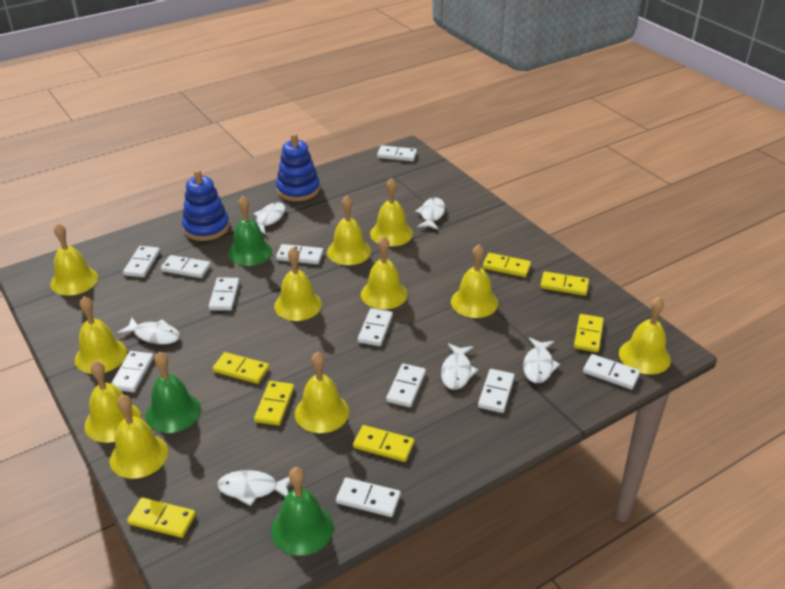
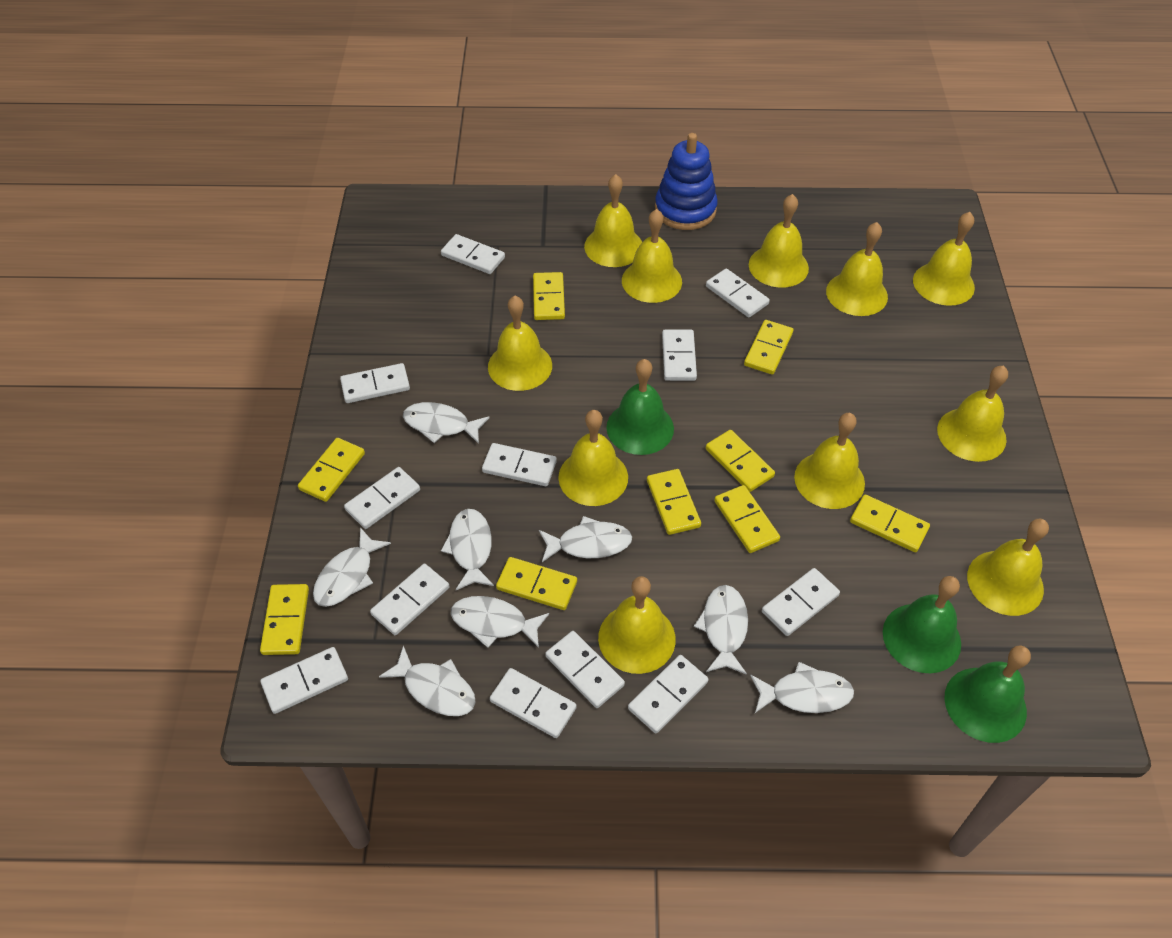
blue stacking toy: [182,169,229,241] [276,133,320,201] = 2 -> [655,133,717,230] = 1
white domino: [111,351,154,392] [123,246,160,277] [161,255,211,278] [208,277,240,311] [276,244,324,264] [336,478,401,517] [358,308,393,346] [377,145,417,161] [386,363,426,407] [478,369,515,413] [583,354,640,389] = 11 -> [260,647,348,714] [340,363,410,403] [344,467,420,529] [370,564,449,635] [441,234,505,274] [482,443,557,486] [490,668,577,738] [545,631,625,708] [628,655,709,733] [662,329,697,381] [706,268,770,317] [762,568,840,636] = 12
white fish: [118,318,180,344] [217,470,291,506] [253,202,286,235] [415,198,445,230] [441,343,478,390] [523,337,560,383] = 6 -> [313,527,391,607] [379,646,476,716] [403,402,490,444] [441,509,494,590] [451,596,549,648] [539,516,632,562] [694,585,748,675] [750,662,854,713] = 8
yellow domino: [127,498,196,538] [213,352,269,384] [254,381,294,426] [353,425,414,462] [483,253,531,277] [540,271,589,296] [574,314,604,352] = 7 -> [260,584,309,655] [298,438,365,502] [496,557,577,610] [533,272,565,320] [647,469,701,535] [706,430,775,492] [714,485,780,553] [744,320,793,375] [850,494,930,552] = 9

